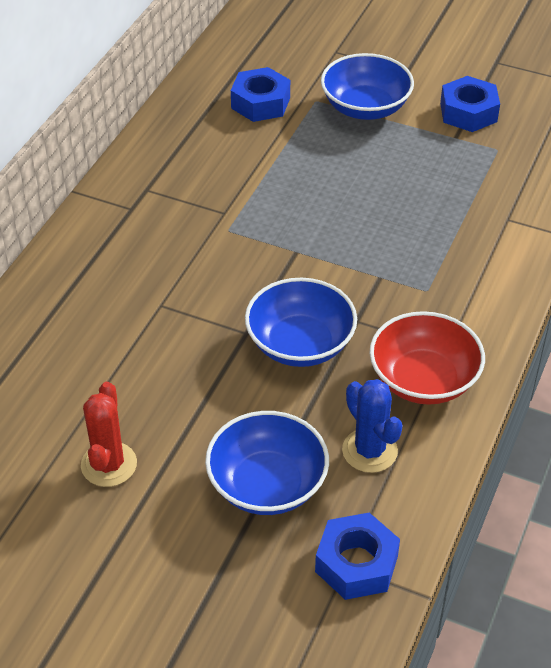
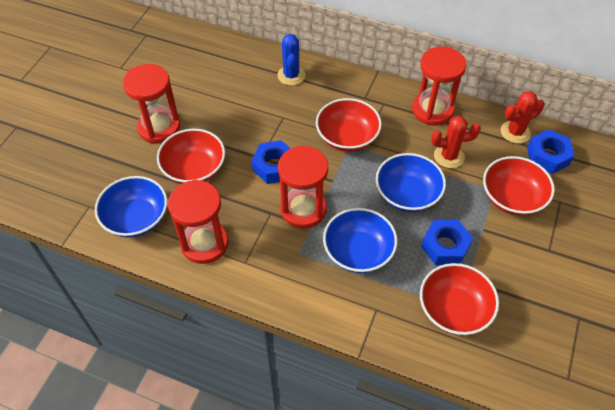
red bowl: [369,311,485,405] = 1 -> [157,129,225,184] [316,98,382,152] [420,263,499,335] [483,156,555,216] = 4
red cactus: [81,382,137,487] = 1 -> [431,116,481,168] [501,91,544,143] = 2
red hourglass: none = 0 -> [123,64,180,144] [168,180,229,264] [278,145,328,228] [412,47,466,125] = 4

